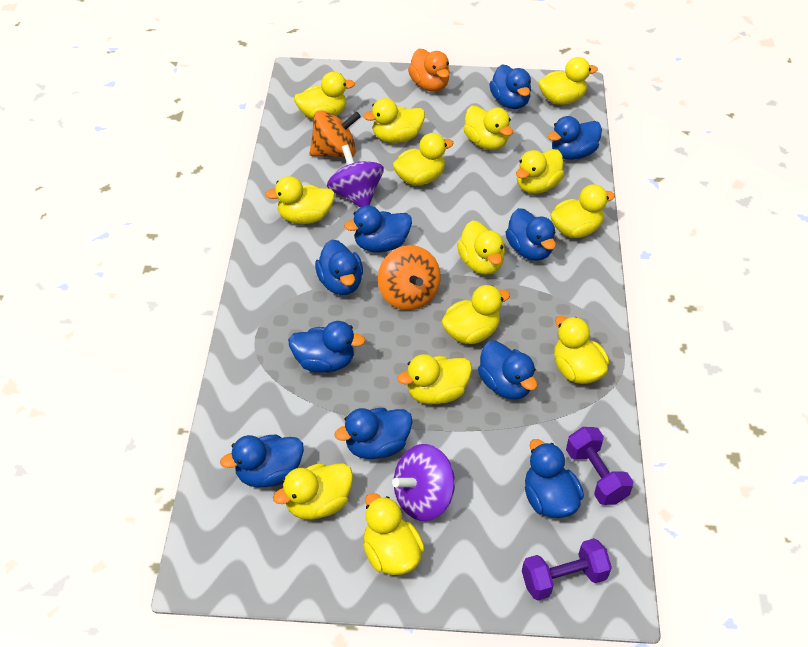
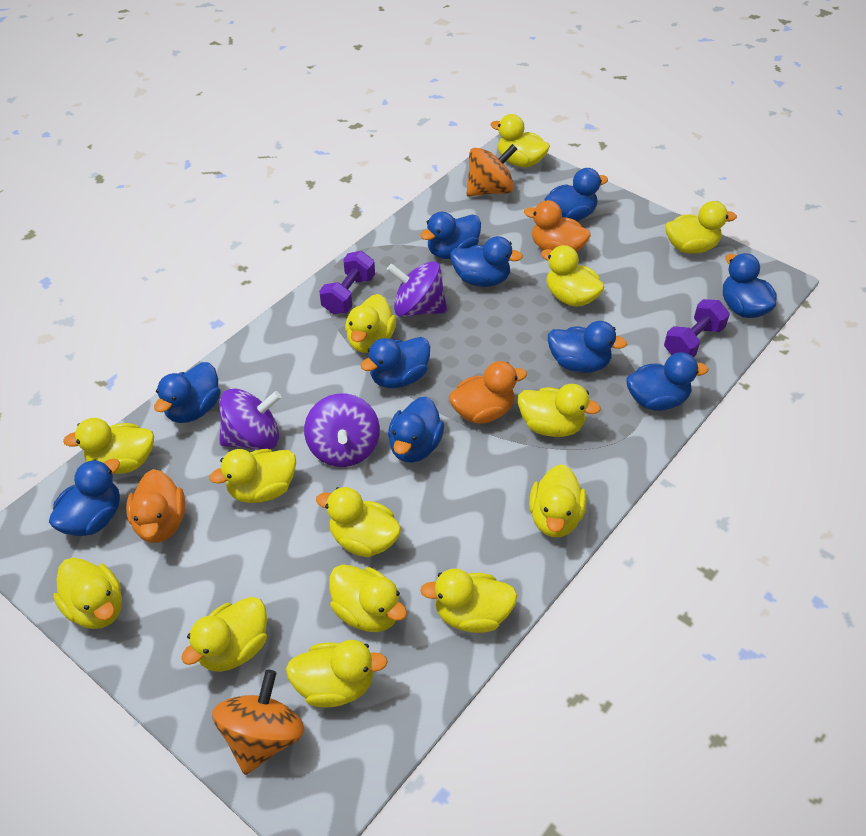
orange duck: [408,49,450,92] = 1 -> [126,469,185,543] [449,361,527,424] [524,200,591,252] = 3
purple spinning top: [327,145,384,208] [392,444,455,521] = 2 -> [219,388,281,450] [304,394,380,467] [387,261,447,317] = 3

